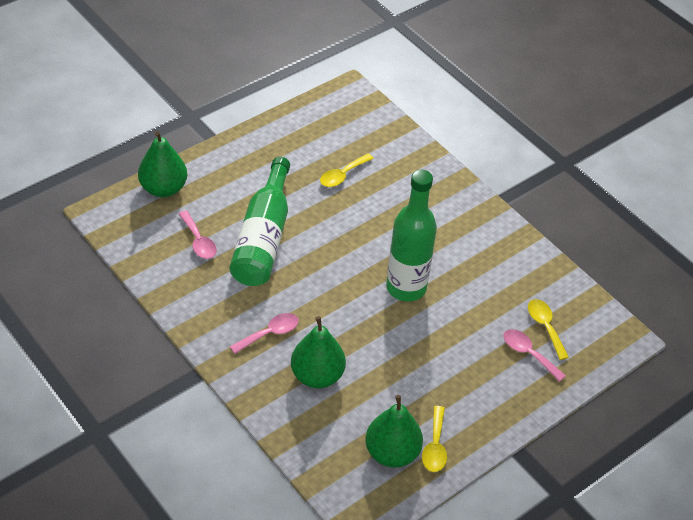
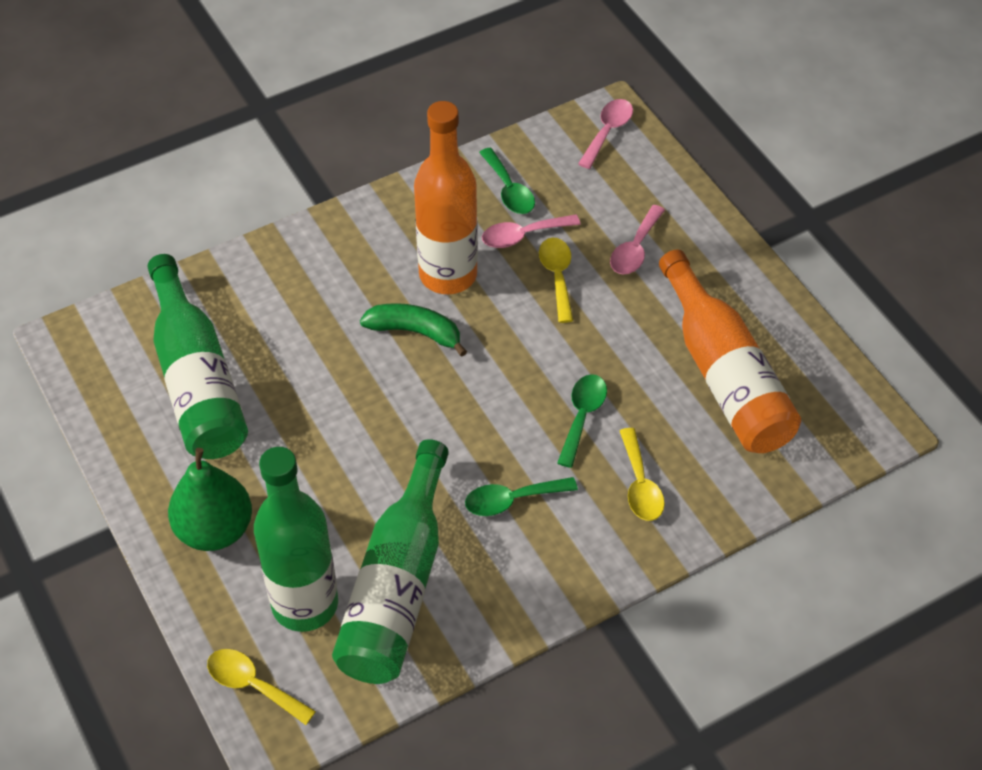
green banana: none = 0 -> [360,303,467,357] = 1
green bottle: [229,157,290,286] [386,170,437,302] = 2 -> [147,254,248,459] [254,447,338,632] [332,439,449,684] = 3
green pear: [138,131,187,197] [291,316,346,388] [365,395,423,468] = 3 -> [168,448,252,551] = 1
green spoon: none = 0 -> [465,477,578,516] [479,148,535,214] [557,374,607,468] = 3
orange bottle: none = 0 -> [414,101,478,294] [659,249,801,453] = 2

